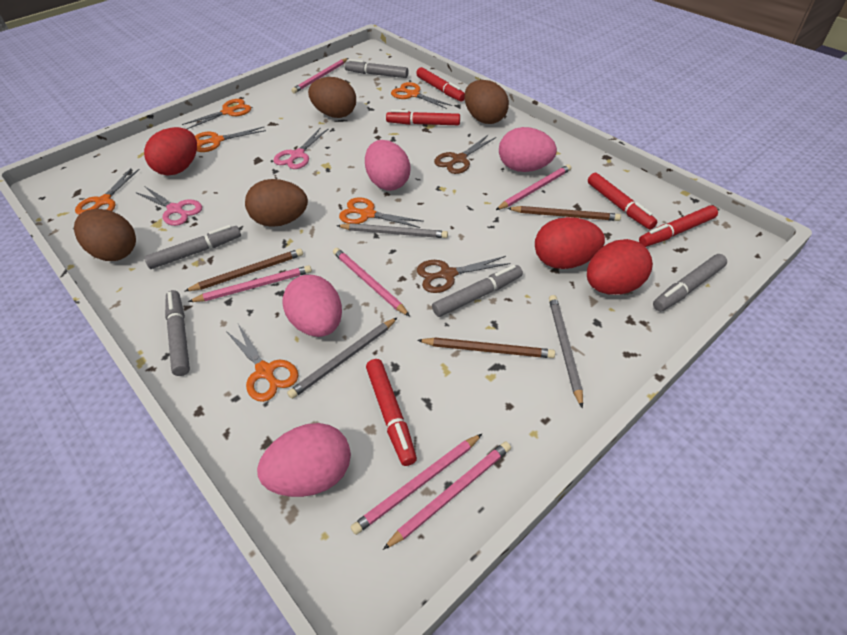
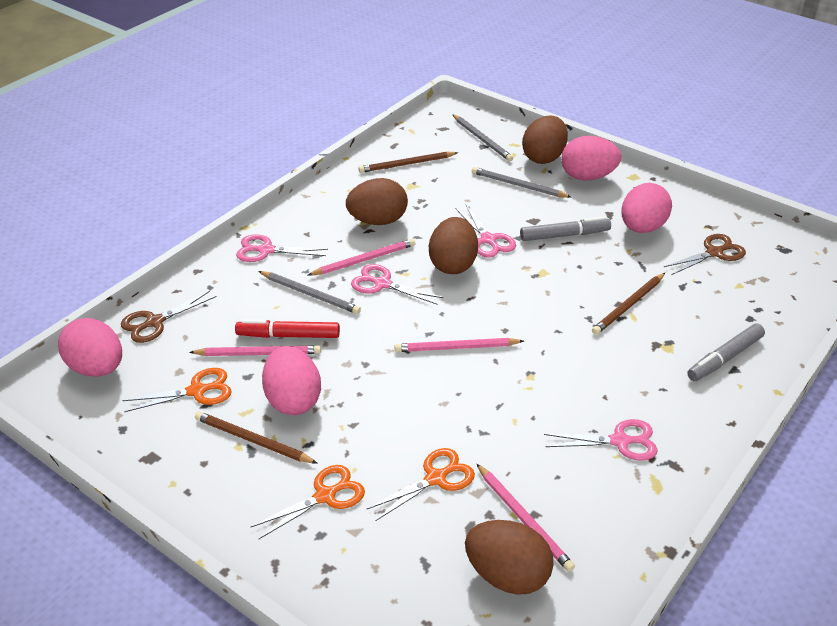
grey marker: [144,225,241,269] [165,290,190,376] [344,59,409,78] [432,265,523,317] [653,254,727,311] = 5 -> [520,216,611,241] [687,324,765,381] = 2
orange scissors: [75,168,140,215] [182,99,251,129] [195,127,266,152] [225,324,298,402] [339,197,424,228] [391,82,452,109] = 6 -> [122,368,232,412] [250,465,365,539] [366,448,475,521] = 3
pink pencil: [188,265,312,302] [291,58,348,93] [333,248,410,316] [351,434,482,535] [383,441,511,550] [496,164,571,210] = 6 -> [189,345,321,356] [308,239,416,276] [394,338,524,352] [477,464,575,572] = 4
pink scissors: [137,186,202,226] [273,128,328,169] = 2 -> [236,234,328,262] [351,264,443,305] [456,205,516,258] [544,419,658,461] = 4
red egg: [144,127,197,176] [535,217,605,269] [587,239,653,295] = 3 -> none = 0
red marker: [366,359,417,466] [386,110,460,125] [416,67,465,102] [588,173,657,229] [639,205,718,247] = 5 -> [235,319,340,338] = 1

